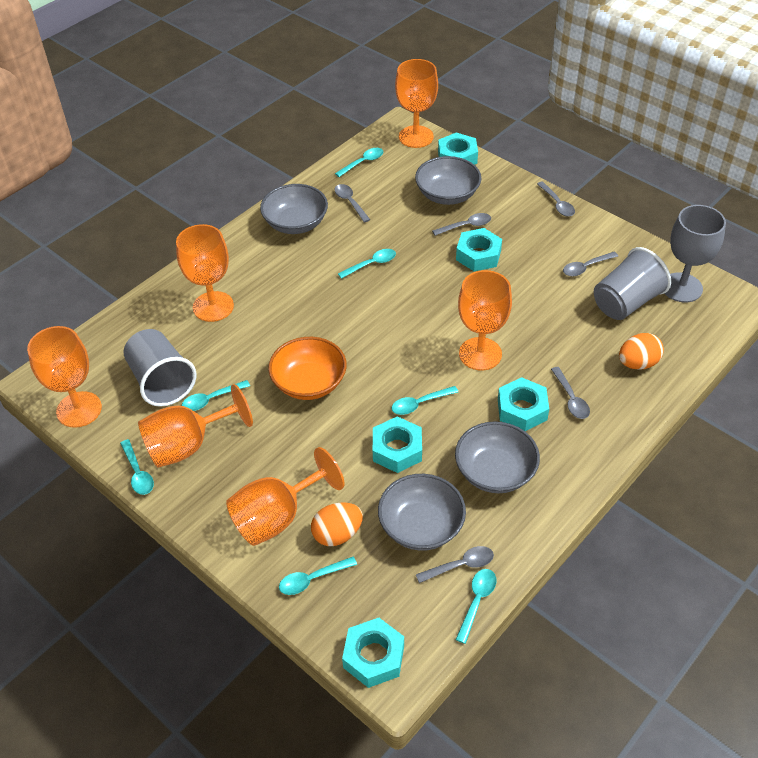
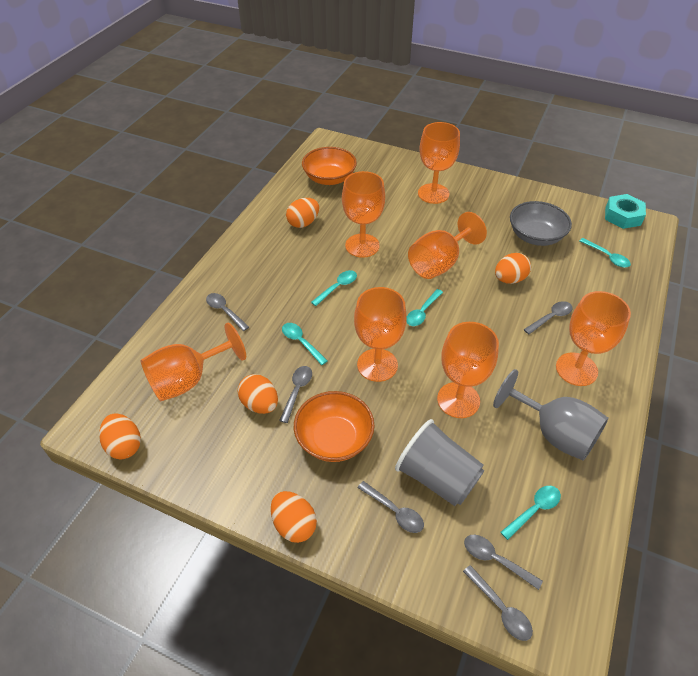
grey bowl: [260,184,328,234] [378,474,466,551] [415,156,481,205] [455,422,540,493] = 4 -> [510,201,572,246] = 1
grey cup: [124,329,196,407] [594,247,671,320] = 2 -> [395,419,484,506] = 1
orange bowl: [268,337,347,400] = 1 -> [294,391,374,462] [302,147,357,185] = 2
orange egg: [311,502,363,546] [619,333,664,370] = 2 -> [99,413,141,459] [238,374,278,414] [271,491,317,543] [286,198,319,228] [495,253,531,284] = 5
orange goblet: [27,326,102,428] [138,384,253,468] [176,224,234,322] [226,447,344,546] [395,59,438,148] [458,270,512,370] = 6 -> [140,323,246,401] [342,171,385,258] [354,287,407,382] [408,212,487,279] [418,122,460,204] [437,322,499,418] [556,291,631,386] = 7
turquoise nut: [342,618,404,688] [373,416,422,473] [438,132,478,165] [456,228,502,271] [498,377,549,431] = 5 -> [605,194,646,229] = 1
turquoise spoon: [120,439,154,495] [182,380,250,411] [279,557,357,595] [335,148,383,177] [338,249,396,279] [392,386,458,415] [456,569,496,644] = 7 -> [282,323,327,365] [311,270,357,306] [406,289,443,326] [500,486,561,540] [580,238,631,268] = 5

